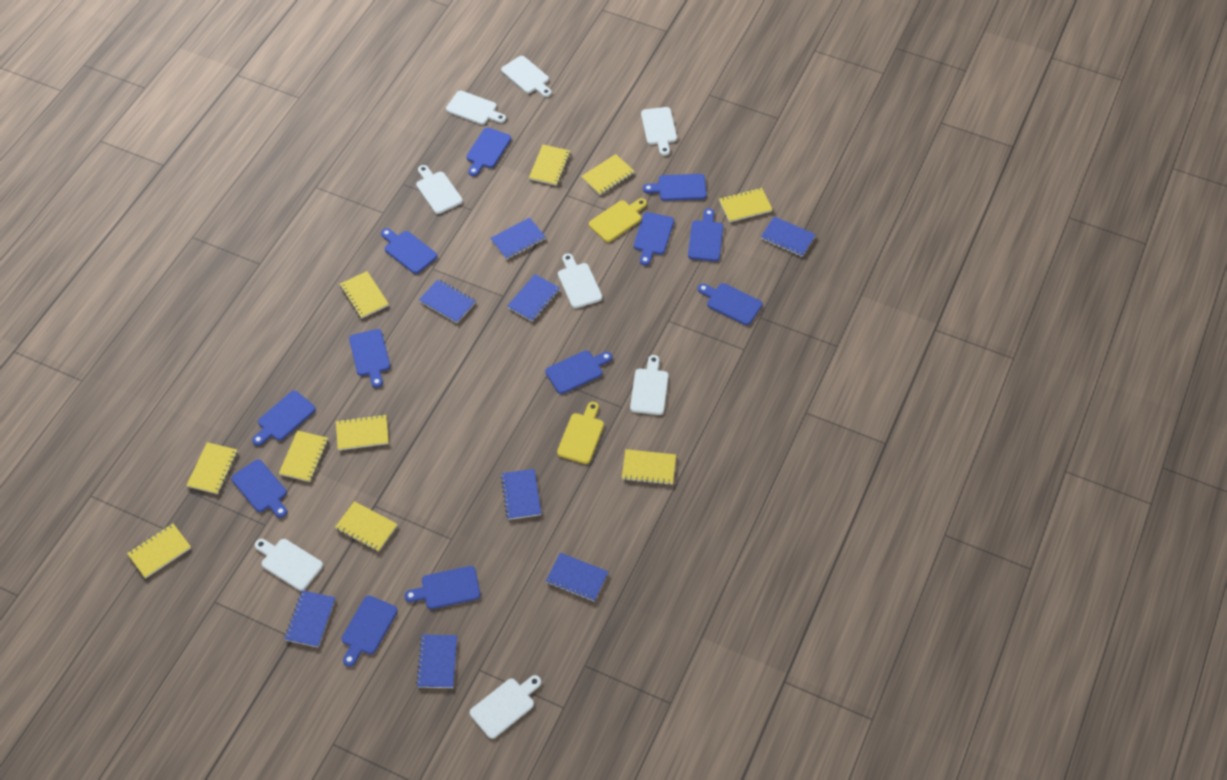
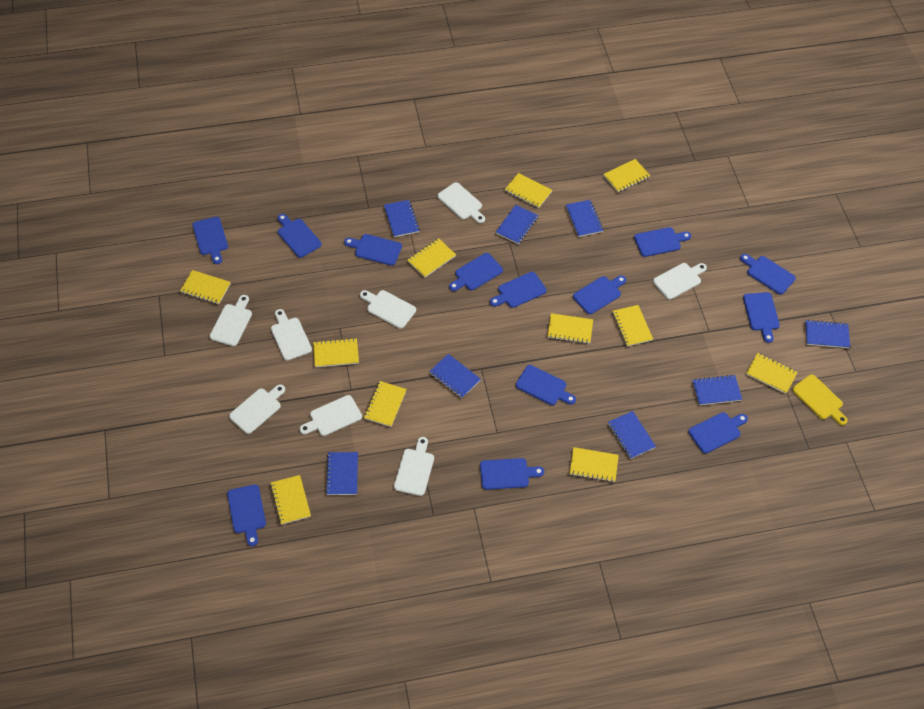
blue cutting board: [231,459,287,518] [252,391,316,446] [342,596,398,667] [349,329,390,388] [381,228,437,274] [404,566,481,609] [466,127,511,176] [545,350,612,394] [634,212,674,266] [643,174,707,201] [688,208,723,262] [698,283,763,325] = 12 -> [192,217,228,264] [227,484,266,546] [278,214,322,258] [344,234,402,266] [449,253,503,291] [480,458,544,490] [490,272,547,308] [516,365,576,405] [573,275,626,314] [634,227,691,257] [688,412,748,453] [740,254,796,294] [743,292,780,343] = 13
yellow cutting board: [557,402,604,464] [589,198,647,242] = 2 -> [792,374,848,425] = 1
yellow notebook: [127,523,191,578] [187,442,238,494] [279,431,328,482] [335,501,397,552] [336,414,389,450] [340,271,389,319] [529,145,570,186] [581,154,635,195] [622,449,676,485] [719,188,773,222] = 10 -> [180,270,231,304] [270,475,311,525] [313,338,359,367] [364,381,407,427] [408,238,456,277] [505,173,552,208] [548,313,593,344] [570,447,619,482] [604,159,650,192] [612,305,653,346] [746,353,798,394] = 11

